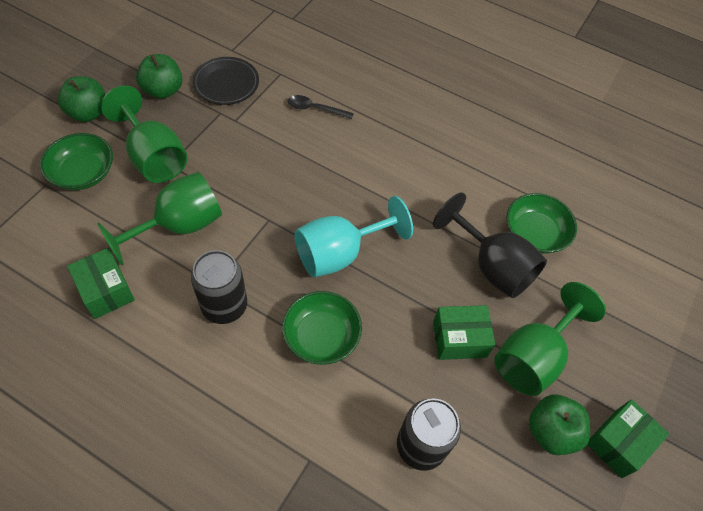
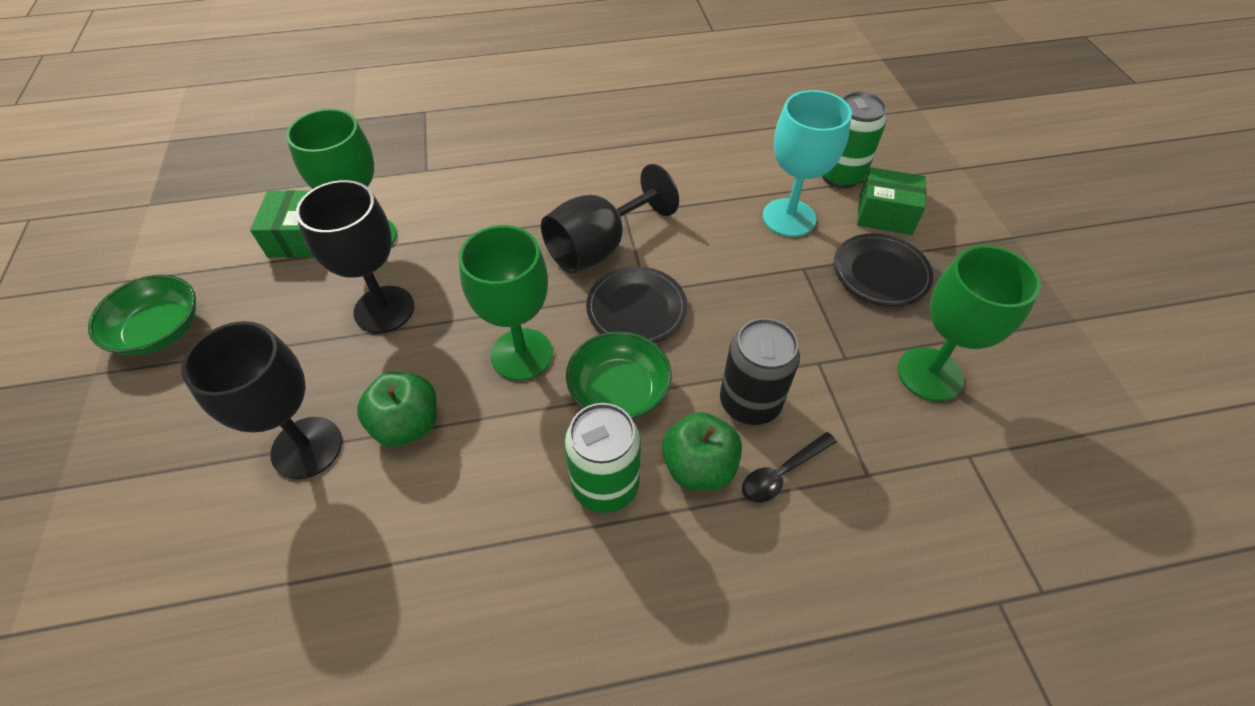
black can: [191,250,247,324] [397,399,461,471] = 2 -> [720,318,800,425] = 1
black goblet: [433,193,547,298] = 1 -> [181,321,342,479] [296,180,414,333] [541,164,679,273] = 3
black plate: [192,57,259,105] = 1 -> [586,266,687,343] [834,233,933,306] = 2
green apple: [57,76,105,122] [136,54,183,99] [529,394,590,455] = 3 -> [357,372,437,447] [662,412,742,490] = 2
green bowl: [40,133,113,190] [282,291,362,365] [506,193,577,254] = 3 -> [88,275,196,355] [566,331,672,420] = 2
green box: [67,248,135,319] [433,305,495,360] [587,399,669,478] = 3 -> [250,190,314,258] [857,167,926,235] = 2
green can: none = 0 -> [564,403,641,513] [822,91,887,188] = 2

